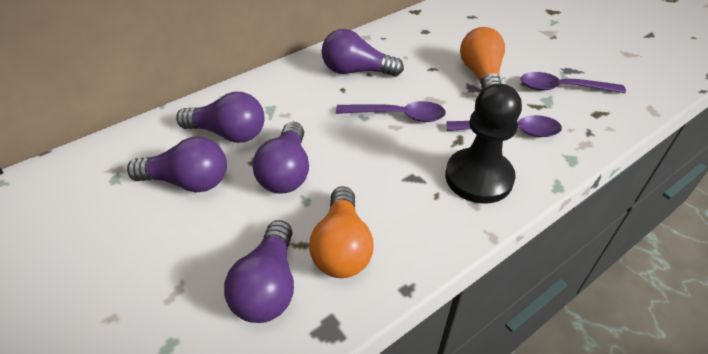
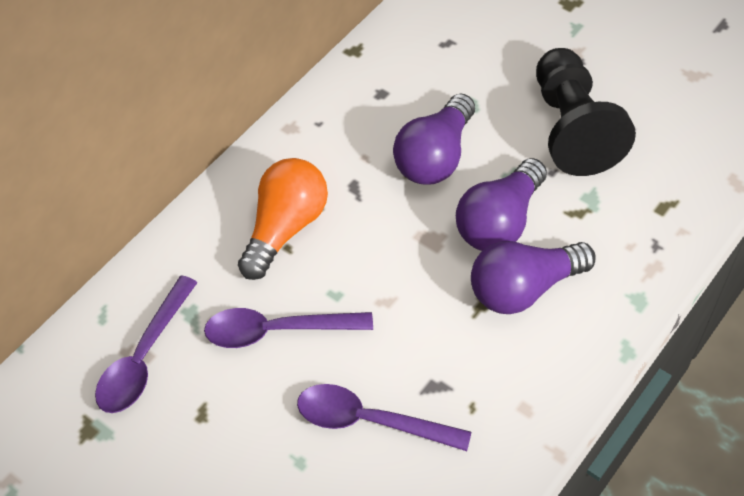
orange light bulb: [309,186,374,278] [460,27,505,90] = 2 -> [238,158,328,280] = 1
purple light bulb: [127,137,227,192] [176,92,264,143] [224,220,294,323] [253,122,309,194] [321,29,404,77] = 5 -> [393,94,475,185] [456,158,547,251] [471,241,596,314] = 3

